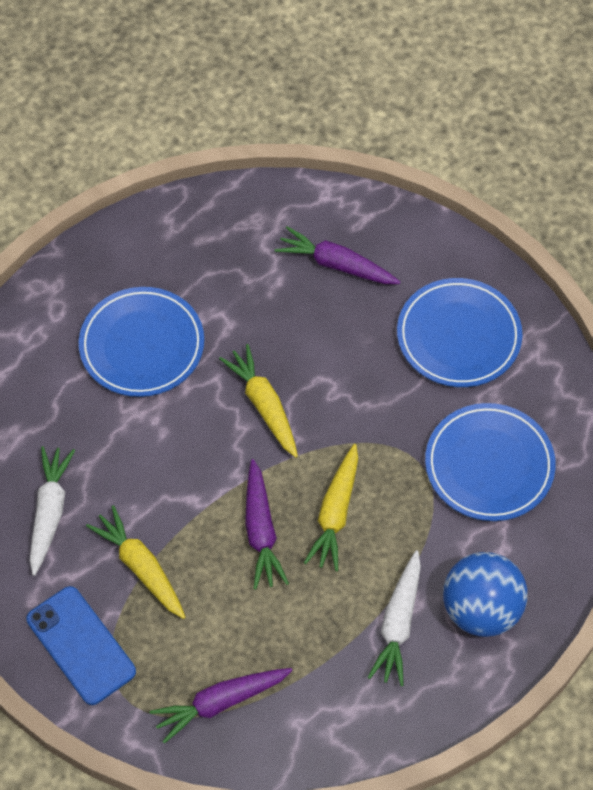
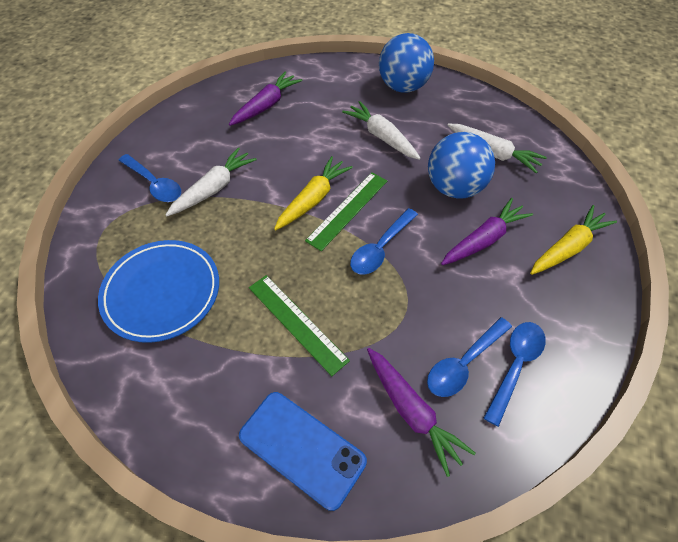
blue ball: [443,552,527,637] = 1 -> [379,33,434,93] [428,132,495,199] = 2
blue plate: [79,287,204,397] [397,278,523,387] [425,403,556,521] = 3 -> [98,240,219,343] = 1
blue spoon: none = 0 -> [118,154,181,202] [350,208,418,275] [427,317,512,397] [484,322,546,427] = 4
green ruler: none = 0 -> [249,275,350,376] [305,172,387,251] = 2
white carrot: [29,446,75,576] [367,550,421,686] = 2 -> [166,147,257,216] [342,101,421,160] [447,124,547,173] = 3
yellow carrot: [86,505,186,619] [219,344,298,458] [304,444,358,571] = 3 -> [274,156,353,230] [530,205,617,275] = 2

